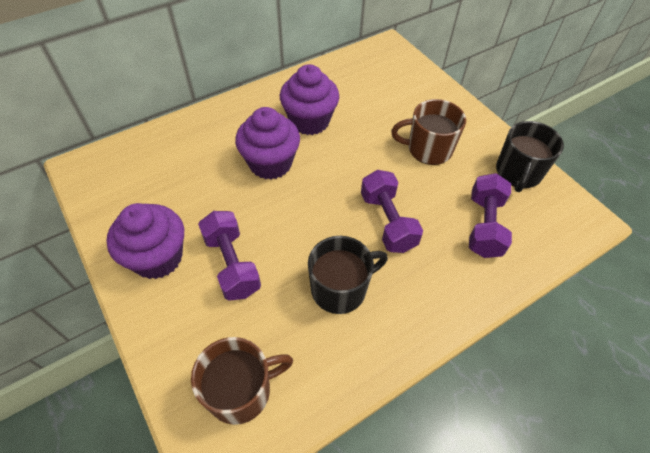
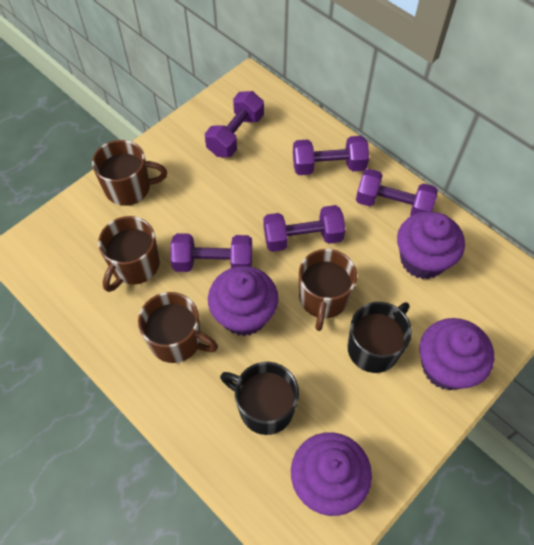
brown mug: [191,337,293,425] [391,99,466,165] = 2 -> [92,140,167,206] [98,216,160,292] [138,292,218,363] [299,249,357,331] = 4
purple cupcake: [106,203,184,279] [235,107,300,180] [280,64,339,135] = 3 -> [208,266,278,336] [291,432,372,516] [397,211,465,279] [420,318,494,390] = 4
purple dumbbell: [198,211,261,301] [361,170,423,253] [469,173,512,258] = 3 -> [170,233,252,272] [205,91,264,157] [264,205,346,252] [293,136,369,175] [356,169,438,216] = 5

